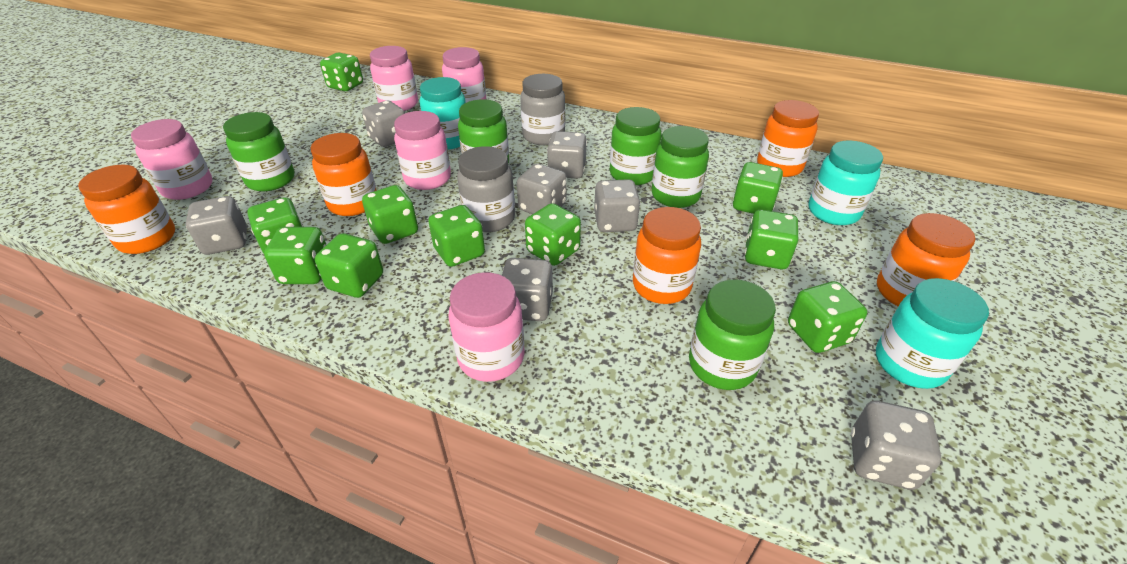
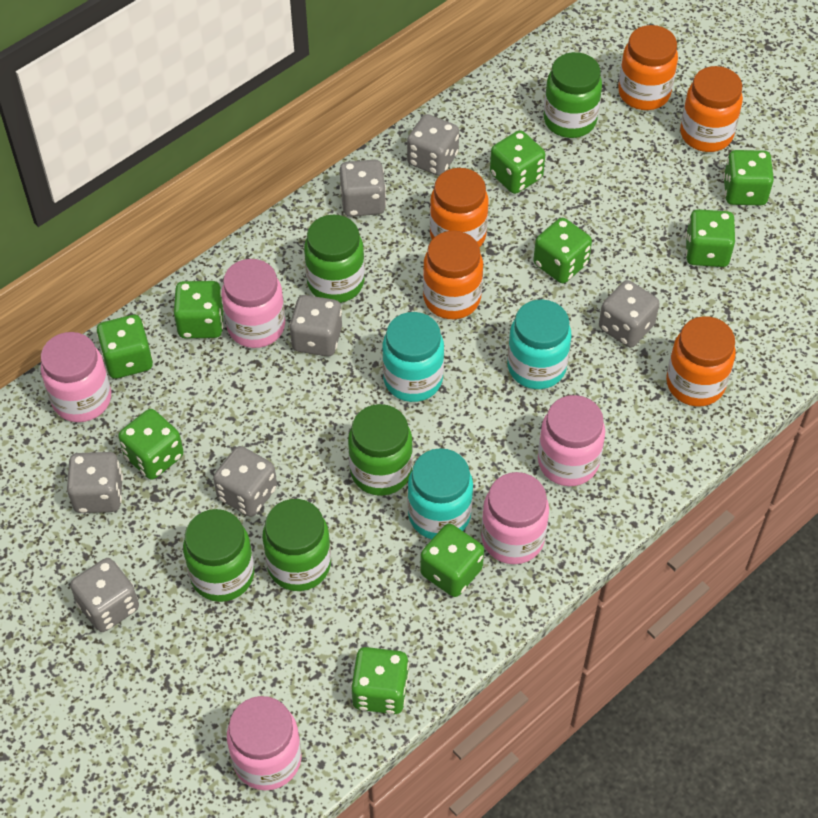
green dice: [247,197,303,254] [264,227,326,284] [315,233,383,298] [320,53,363,91] [362,185,418,244] [428,205,485,267] [525,203,581,266] [733,162,783,214] [745,210,799,269] [788,281,867,353] = 10 -> [96,315,153,379] [118,409,184,479] [174,281,223,338] [351,647,409,714] [420,524,484,597] [490,130,545,194] [533,218,592,283] [686,209,735,267] [723,150,774,205] = 9
grey jar: [457,146,515,232] [520,74,565,145] = 2 -> none = 0

